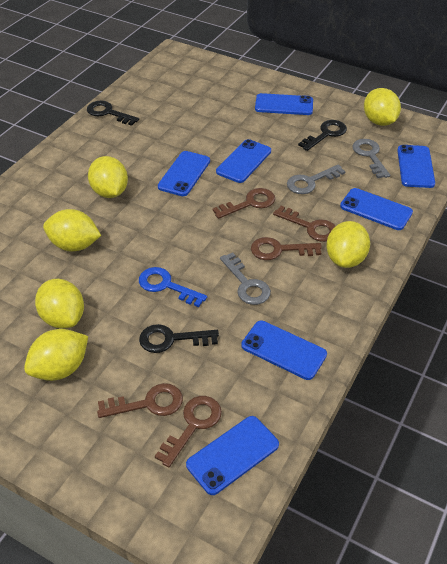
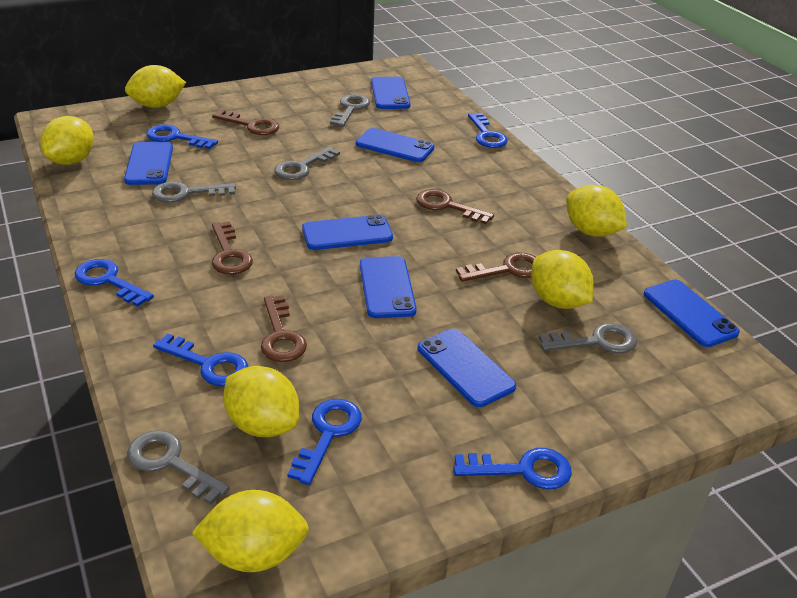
black key: [87,101,139,126] [139,324,219,353] [298,120,347,151] = 3 -> none = 0
blue key: [139,267,207,307] = 1 -> [75,259,154,307] [146,124,218,149] [153,333,248,386] [287,399,362,485] [453,448,572,489] [468,113,508,148] = 6
grey key: [220,253,271,305] [287,164,346,194] [352,139,390,178] = 3 -> [127,430,230,505] [152,182,236,203] [274,146,340,180] [330,94,370,127] [539,323,637,353] = 5

